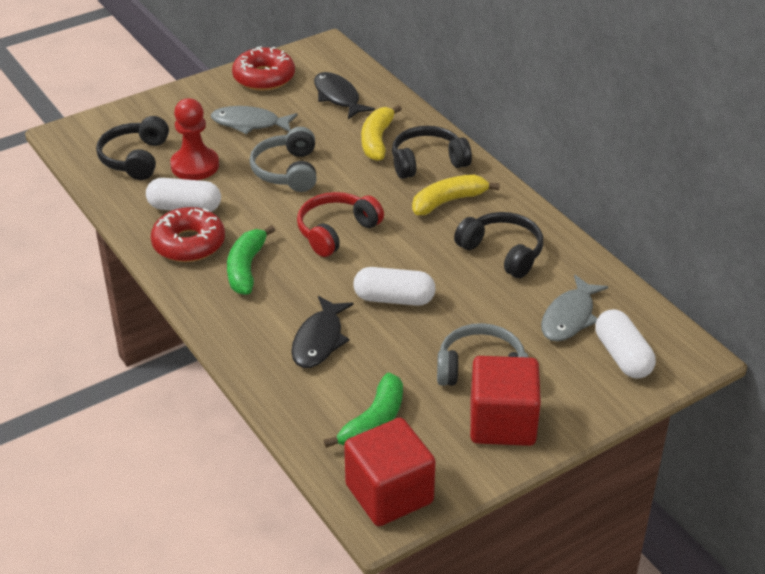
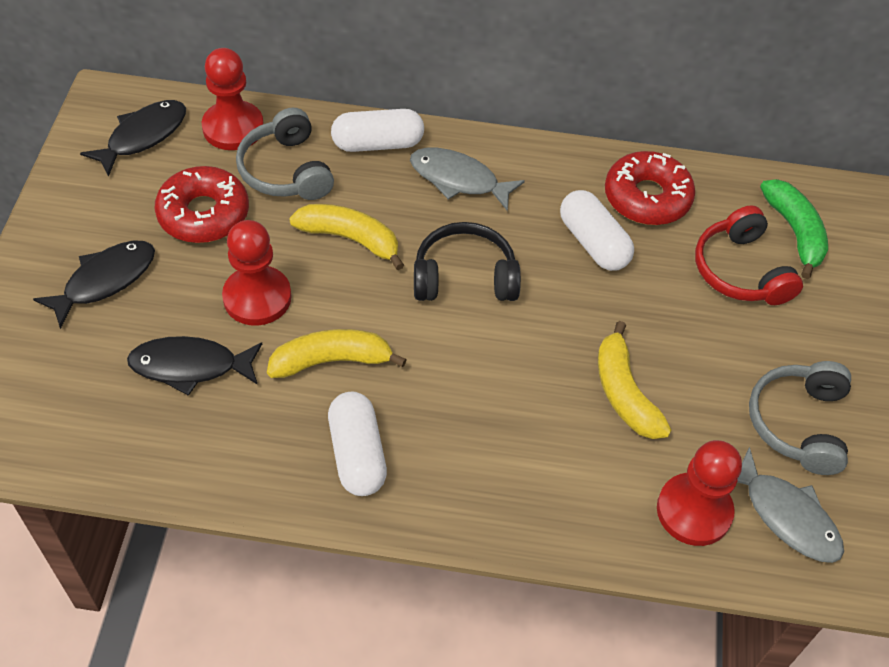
black fish: [291,296,354,368] [314,72,375,119] = 2 -> [33,240,155,329] [80,100,186,177] [127,336,262,396] = 3
black headphones: [96,116,169,180] [392,126,472,179] [454,212,543,278] = 3 -> [414,222,521,301] = 1
green banana: [227,225,275,295] [323,372,403,448] = 2 -> [760,179,828,279] = 1
red cube: [344,418,436,526] [470,356,541,446] = 2 -> none = 0
red pawn: [170,98,219,180] = 1 -> [202,48,264,150] [222,220,291,326] [657,440,742,546] = 3
yellow banana: [361,105,402,161] [412,175,500,215] = 2 -> [267,329,407,378] [289,204,404,270] [598,321,672,439] = 3

